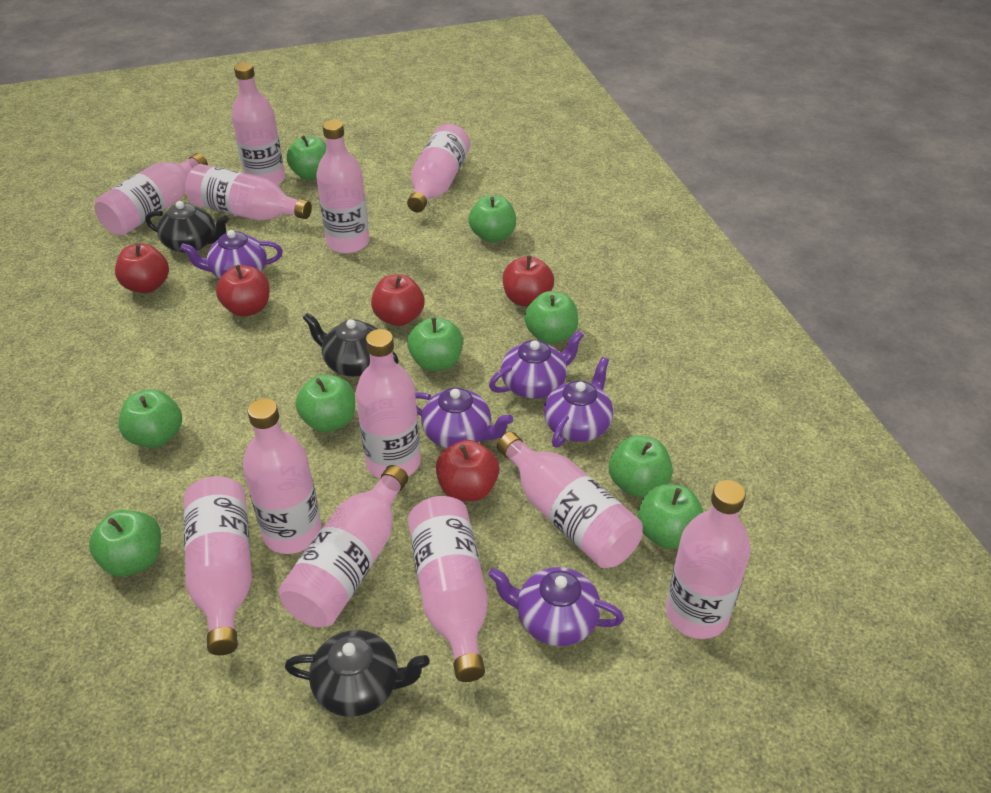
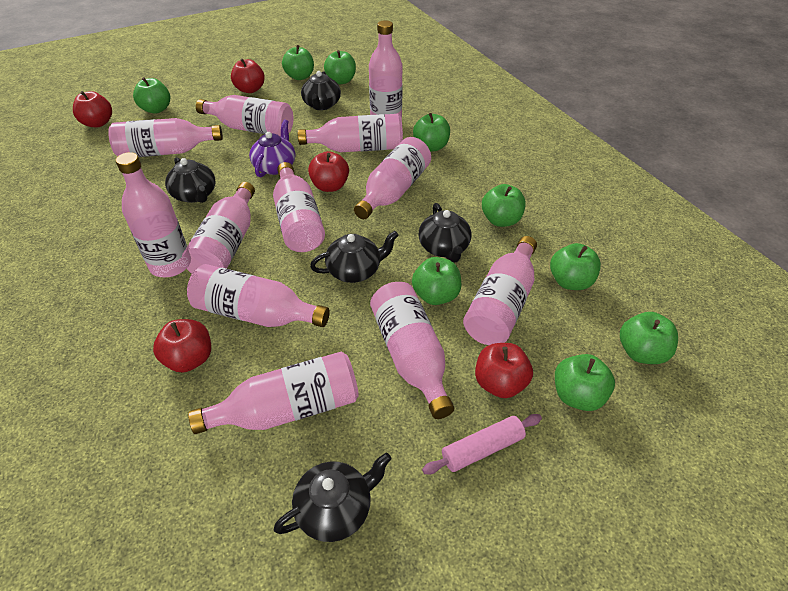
black teapot: [145,201,229,253] [285,630,430,717] [303,313,399,377] = 3 -> [165,157,215,203] [274,452,392,542] [301,71,341,110] [310,231,399,283] [418,203,472,262] = 5
pink rolling pin: none = 0 -> [422,414,542,474] = 1
purple teapot: [180,230,283,279] [415,387,513,448] [488,567,624,646] [489,330,584,399] [544,357,613,447] = 5 -> [249,120,295,177] = 1

